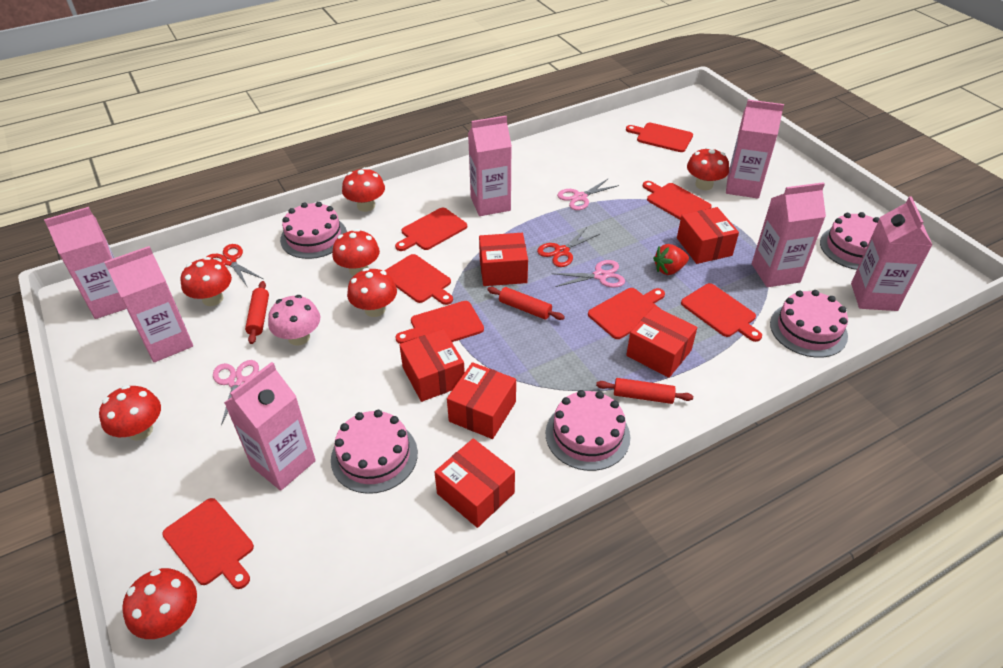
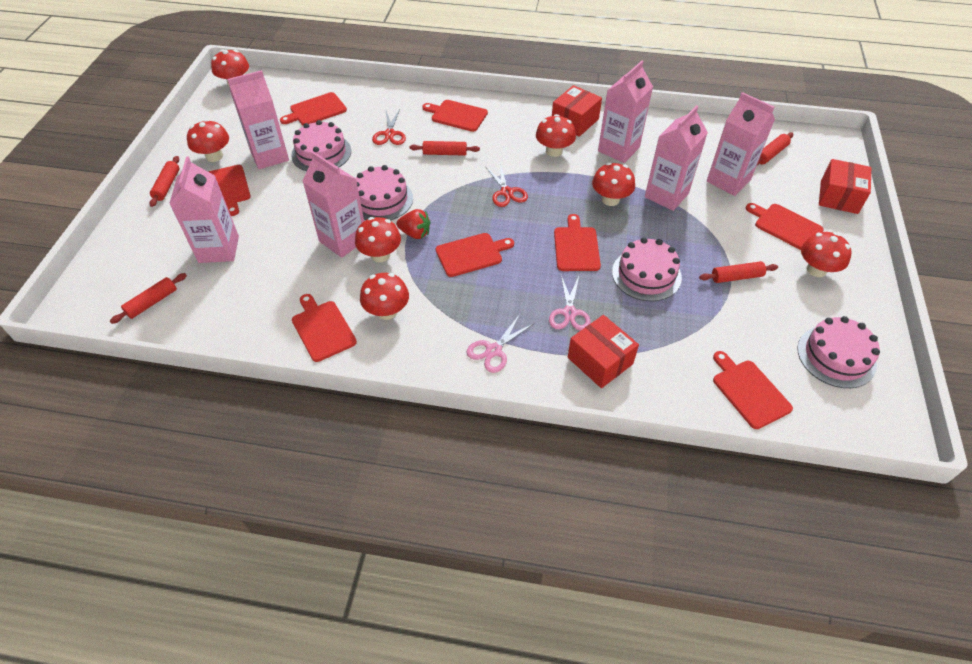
pink cake: [280,202,347,259] [331,410,418,494] [546,390,630,471] [770,290,848,358] [820,212,879,270] = 5 -> [291,120,351,171] [356,165,413,220] [612,237,682,302] [797,316,880,388] = 4
pink carton: [44,207,126,319] [104,246,193,362] [224,362,316,491] [468,116,512,216] [726,100,784,198] [752,182,826,287] [851,196,932,311] = 7 -> [169,156,239,263] [227,70,289,169] [302,151,364,258] [598,61,653,163] [645,105,708,211] [707,92,775,196] = 6
pink mushroom: [268,295,320,346] = 1 -> none = 0
pink scissors: [213,360,259,425] [552,260,625,288] [557,178,619,210] = 3 -> [467,314,533,373] [549,275,591,331] = 2
red box: [399,329,465,402] [435,438,515,528] [447,362,516,439] [479,233,528,286] [626,306,697,378] [677,207,739,264] = 6 -> [552,85,602,137] [568,315,639,388] [819,159,871,214] = 3
red rolling pin: [245,281,269,344] [487,287,565,320] [596,378,693,404] = 3 -> [110,273,187,324] [150,156,179,207] [410,141,480,156] [699,261,778,283] [757,133,793,165] = 5

